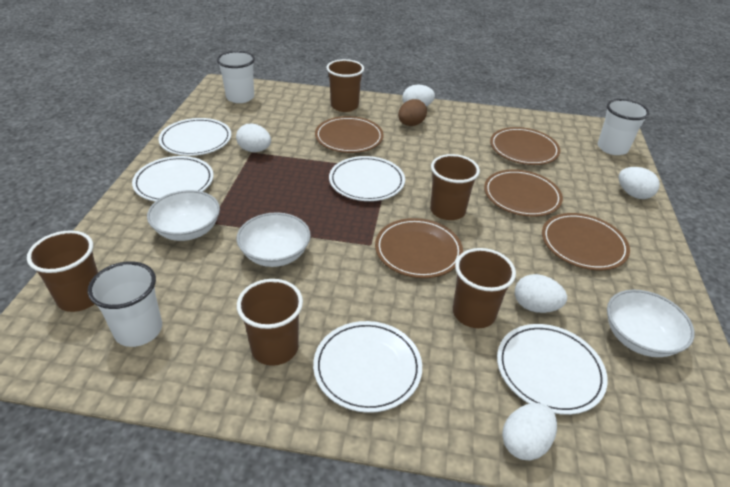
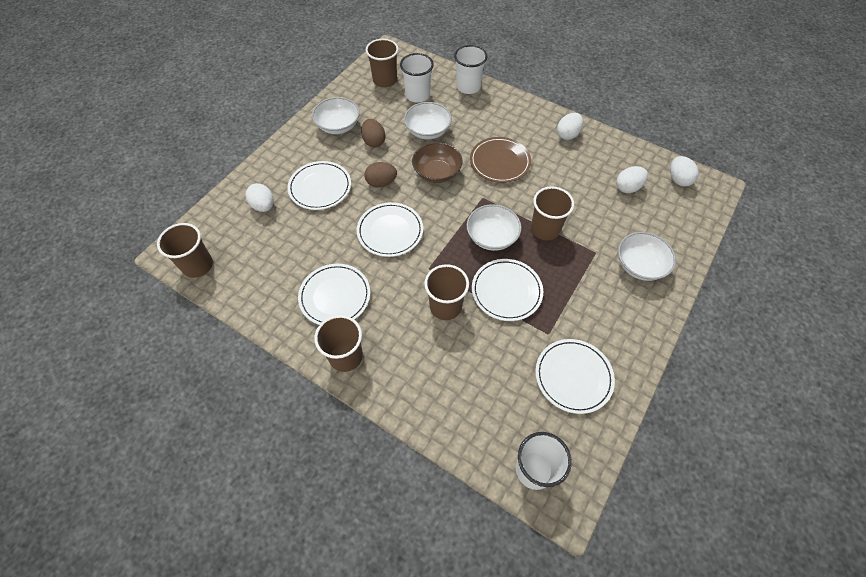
brown bowl: none = 0 -> [412,142,462,183] = 1
brown egg: [398,99,427,126] = 1 -> [361,119,385,148] [364,162,397,187] = 2
brown plate: [315,116,384,153] [375,218,463,278] [484,169,563,217] [490,127,560,165] [542,213,630,270] = 5 -> [470,137,531,183] = 1
white bowl: [147,190,220,241] [236,212,311,267] [607,289,695,357] = 3 -> [312,97,360,134] [404,102,452,139] [467,204,522,251] [618,232,676,281] = 4
white egg: [236,124,271,152] [402,85,435,107] [502,403,557,460] [515,274,567,313] [619,167,660,199] = 5 -> [245,183,274,212] [557,113,583,140] [616,166,648,193] [670,156,699,187] = 4

